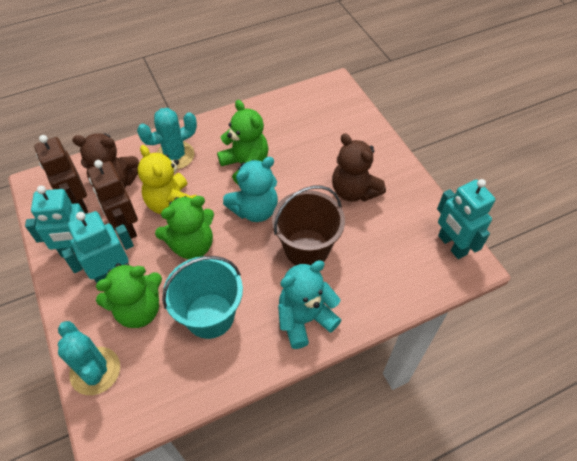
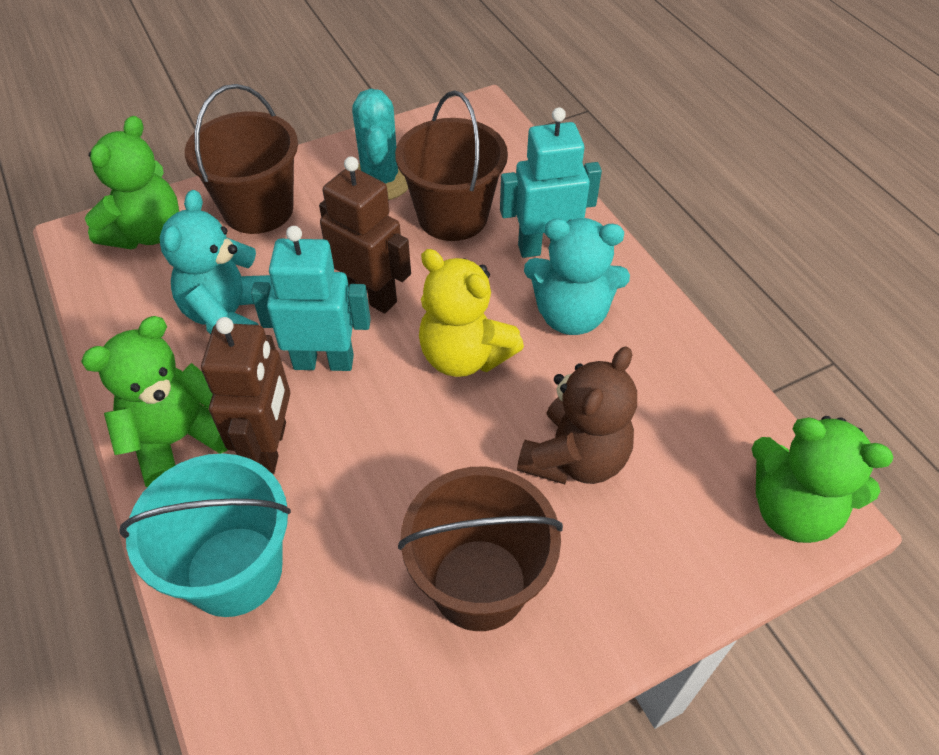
brown bucket: [272,186,345,265] = 1 -> [185,84,298,234] [395,91,508,241] [398,466,563,631] = 3
brown teddy bear: [72,133,140,187] [332,133,386,202] = 2 -> [517,346,637,484] = 1
turquoise cactus: [58,321,120,395] [137,108,197,170] = 2 -> [352,89,408,200] = 1
turquoise robot: [25,185,89,257] [62,211,134,283] [437,179,495,259] = 3 -> [251,226,371,371] [500,107,602,258] = 2

